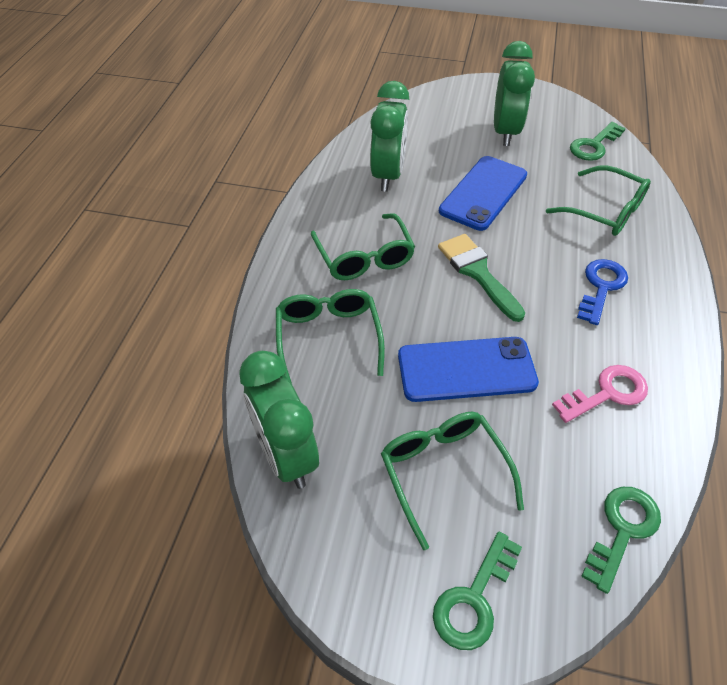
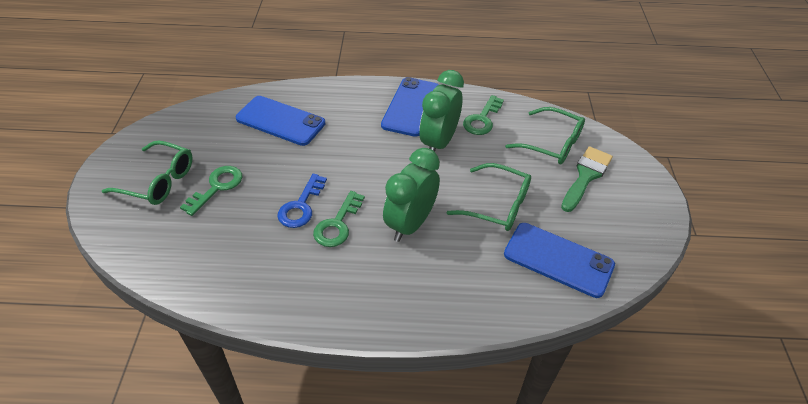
blue phone: [398,337,539,402] [439,156,527,231] = 2 -> [236,96,325,146] [381,77,439,137] [504,223,615,298] = 3
green clock: [239,351,319,489] [370,81,409,192] [494,41,535,146] = 3 -> [383,148,440,242] [419,70,464,152] = 2
green glasses: [276,289,385,384] [311,213,415,280] [381,412,524,550] [546,166,651,236] = 4 -> [102,141,192,205] [447,163,531,231] [505,107,585,164] = 3
pink key: [552,365,648,423] = 1 -> none = 0

